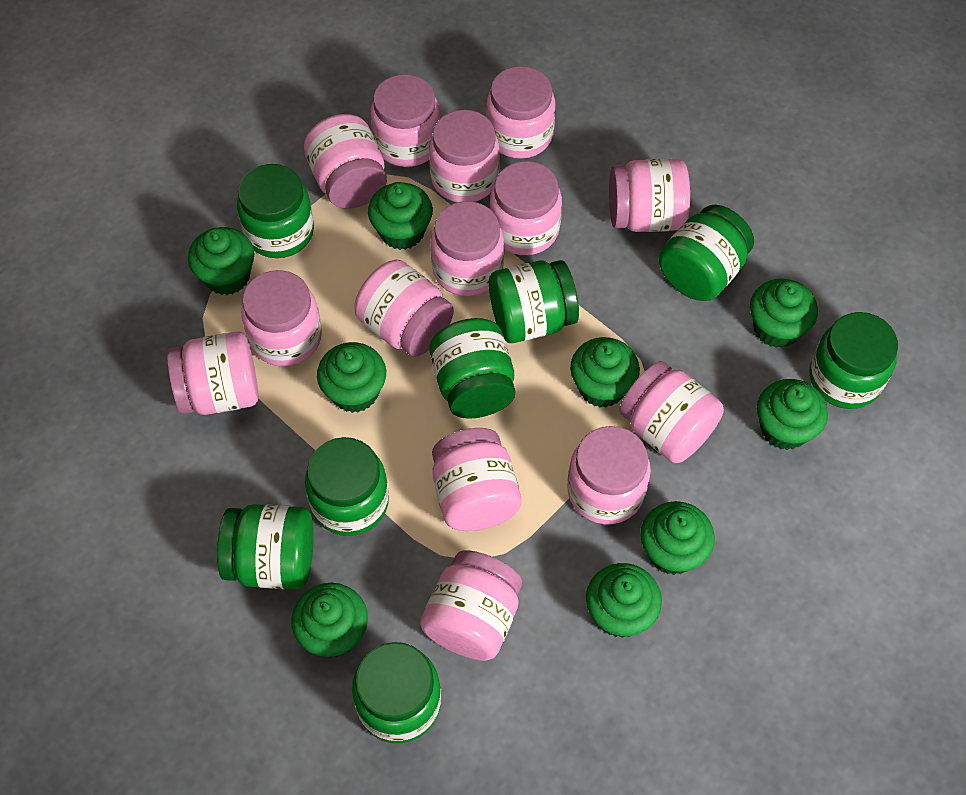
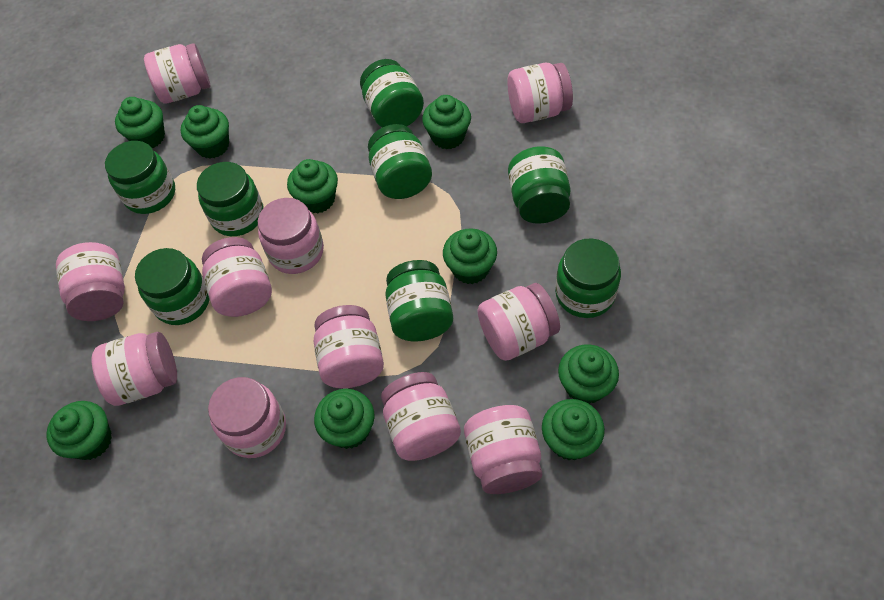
pink jar: [167,331,258,415] [241,270,322,367] [304,114,387,209] [354,260,454,357] [371,74,441,167] [420,550,522,661] [429,110,500,202] [431,201,504,296] [432,428,522,531] [486,66,556,159] [490,161,562,255] [567,426,651,525] [609,159,690,232] [619,361,724,463] = 14 -> [56,242,125,321] [92,332,177,406] [144,43,210,104] [202,237,272,317] [208,377,286,458] [258,198,324,274] [314,305,384,388] [381,372,461,461] [464,405,543,494] [478,283,560,361] [508,63,573,123] = 11

